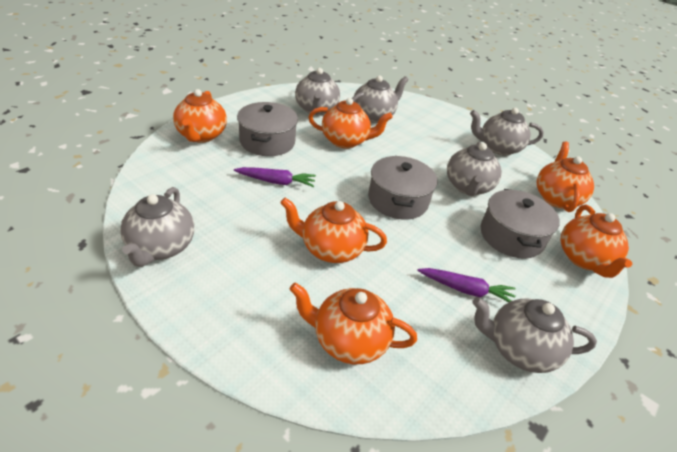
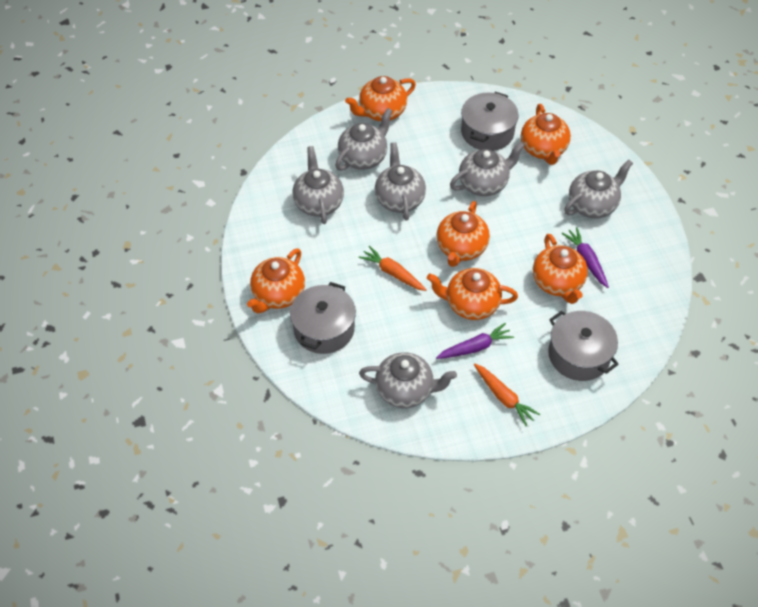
orange carrot: none = 0 -> [359,246,427,291] [474,363,540,426] = 2

